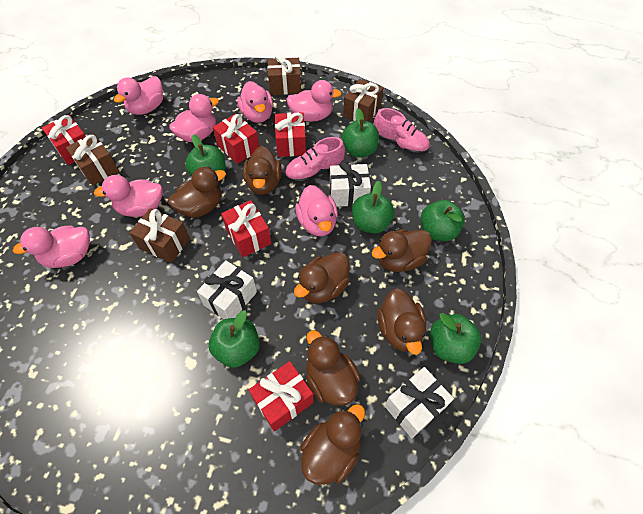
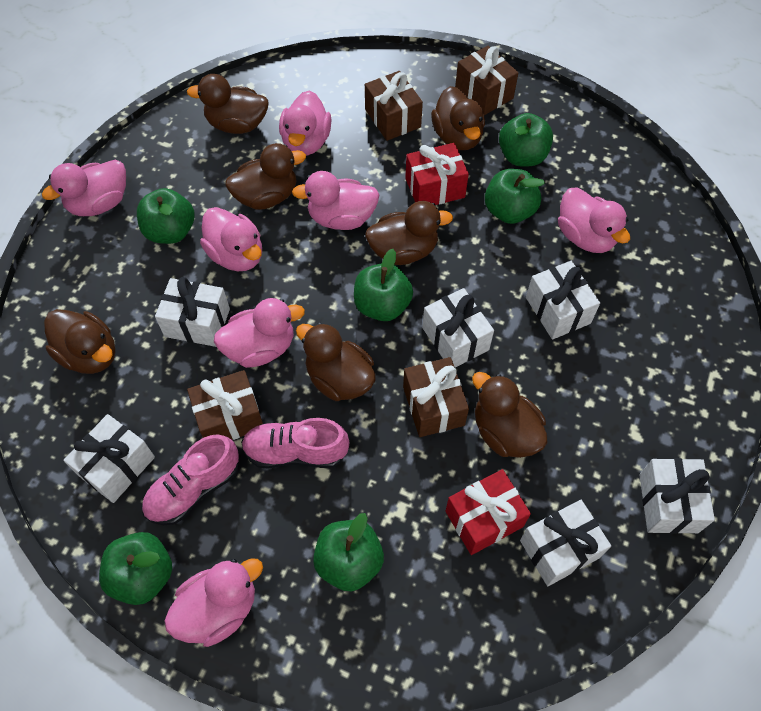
red gift: [42,115,86,165] [213,114,259,164] [221,200,272,258] [249,361,314,432] [275,112,306,157] = 5 -> [405,143,469,205] [446,469,531,555] = 2
white gift: [197,260,257,319] [330,161,371,207] [385,367,454,438] = 3 -> [63,414,155,503] [155,277,230,347] [422,288,494,368] [520,500,611,586] [526,261,600,340] [639,458,715,534] = 6

